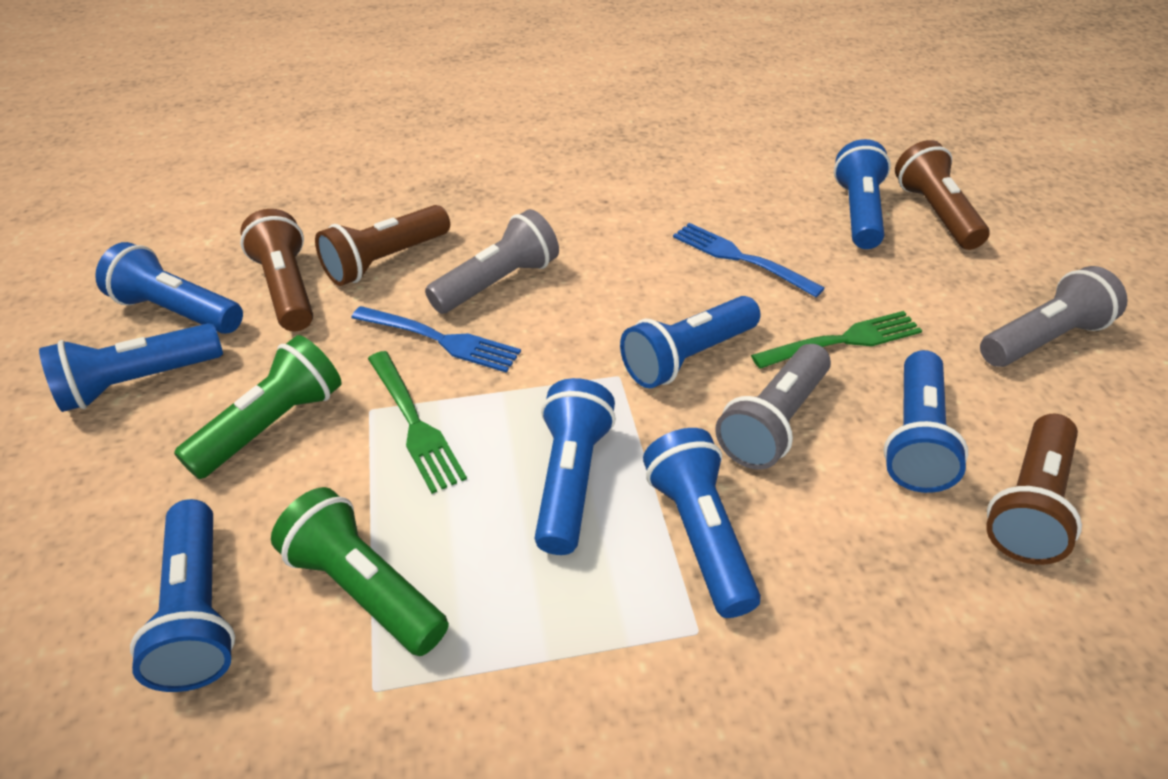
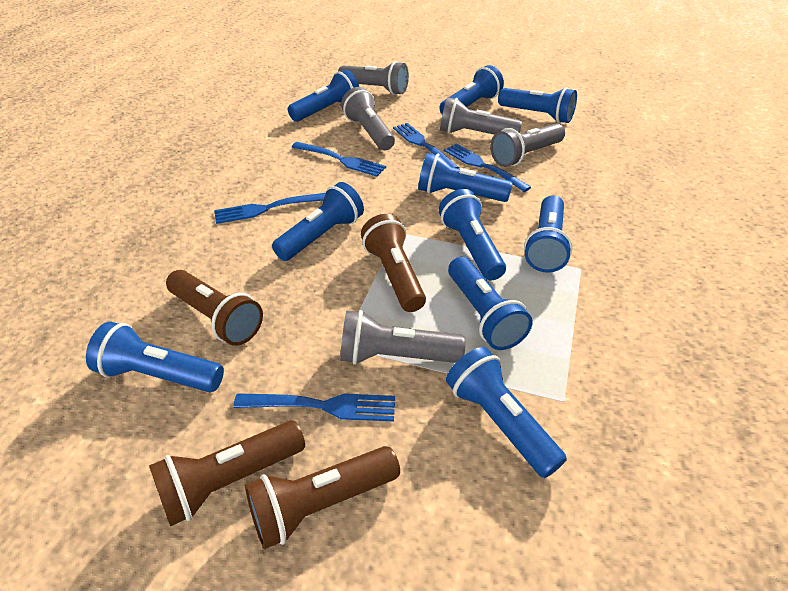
blue flashlight: [39,323,223,412] [95,242,243,334] [130,499,235,692] [534,378,616,555] [620,296,761,388] [643,428,761,618] [834,139,891,249] [883,350,968,493] = 8 -> [86,322,224,392] [272,182,364,261] [288,70,359,122] [418,153,513,202] [439,65,504,114] [439,189,506,281] [446,347,567,478] [448,257,532,350] [498,88,577,123] [524,195,573,273] = 10
blue fork: [351,306,521,373] [673,223,825,297] = 2 -> [214,193,326,224] [233,393,395,422] [292,142,386,176] [393,123,459,168] [444,143,531,192] = 5
green flashlight: [174,335,342,479] [271,487,449,656] = 2 -> none = 0
green fork: [368,351,467,494] [751,311,922,369] = 2 -> none = 0
grey flashlight: [425,209,559,314] [715,344,831,470] [980,266,1128,367] = 3 -> [338,61,409,95] [340,310,465,365] [341,87,395,150] [440,97,522,135] [490,123,565,167] = 5

